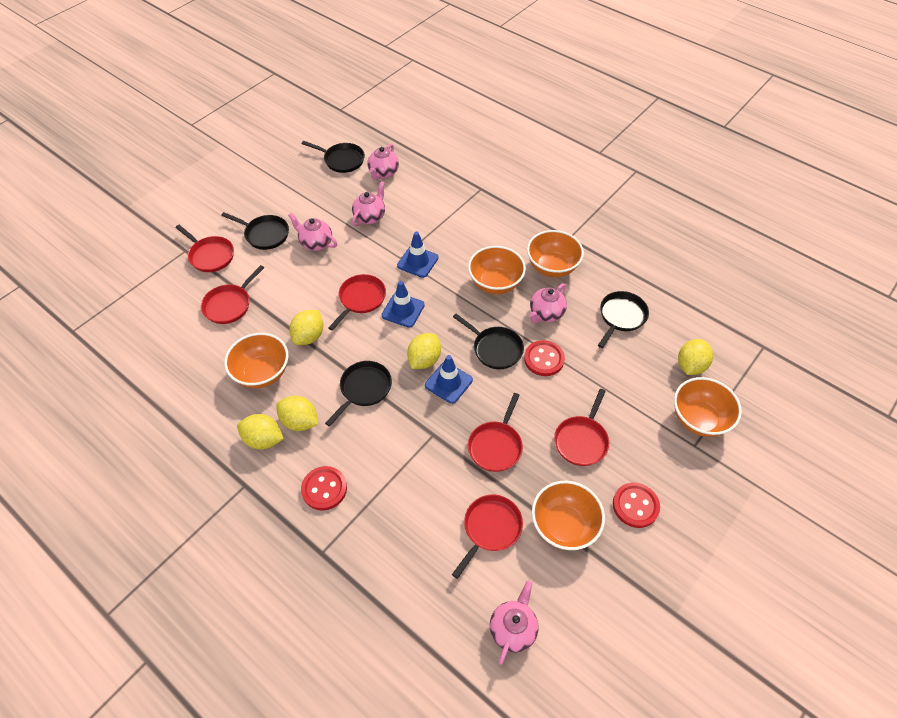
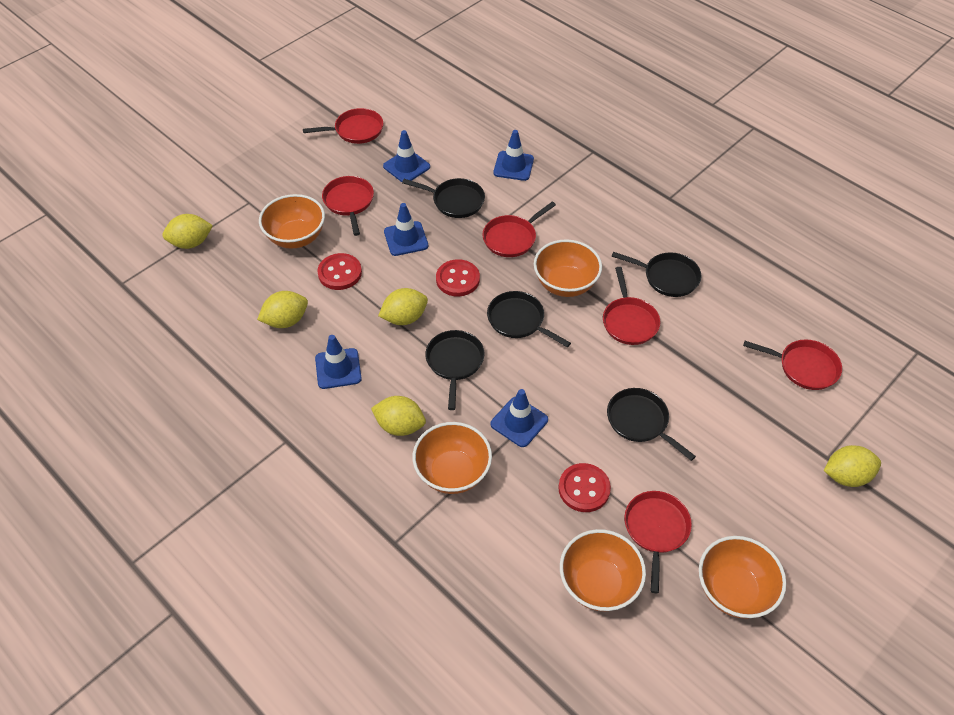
blue traffic cone: [381,281,425,328] [397,232,439,278] [425,355,473,404] = 3 -> [315,335,362,389] [383,130,430,182] [384,203,428,256] [491,389,548,447] [493,130,534,181] = 5
pink teapot: [288,213,337,251] [352,181,385,226] [367,144,399,180] [490,581,538,665] [530,283,567,323] = 5 -> none = 0

